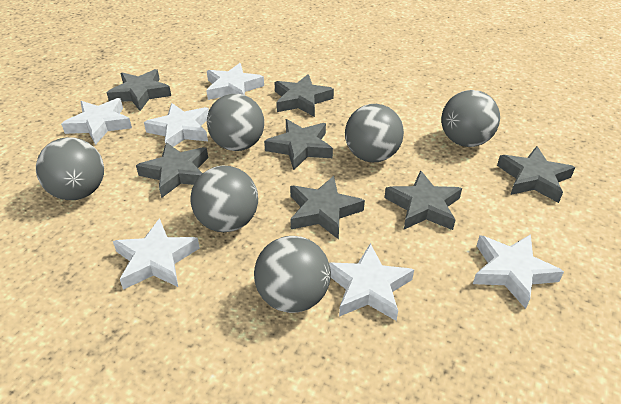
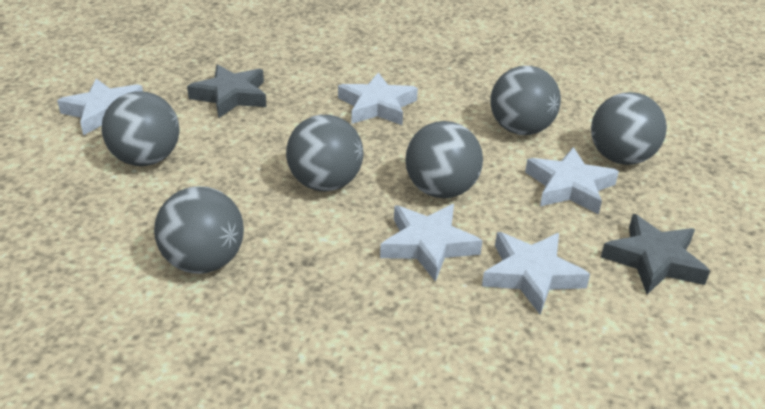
grey star: [107,69,171,111] [136,142,208,198] [264,119,333,170] [274,74,334,117] [290,176,365,239] [385,170,462,230] [497,146,575,203] = 7 -> [187,64,267,118] [601,214,710,295] = 2
white star: [61,98,132,145] [113,218,200,290] [144,103,209,147] [206,63,264,100] [329,243,414,321] [473,234,564,309] = 6 -> [57,79,143,136] [338,72,418,125] [380,204,483,282] [482,232,590,314] [525,147,619,215] = 5

